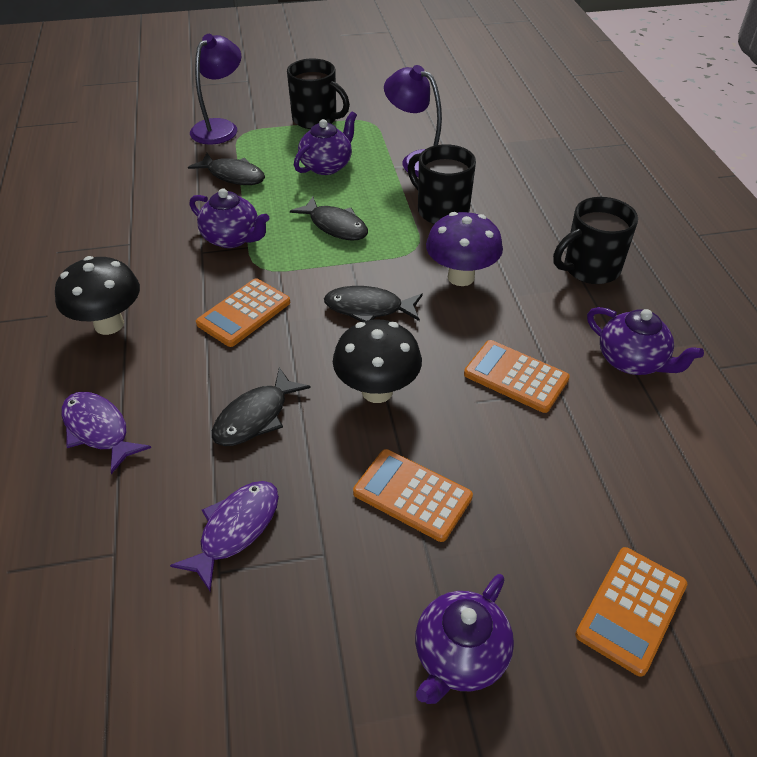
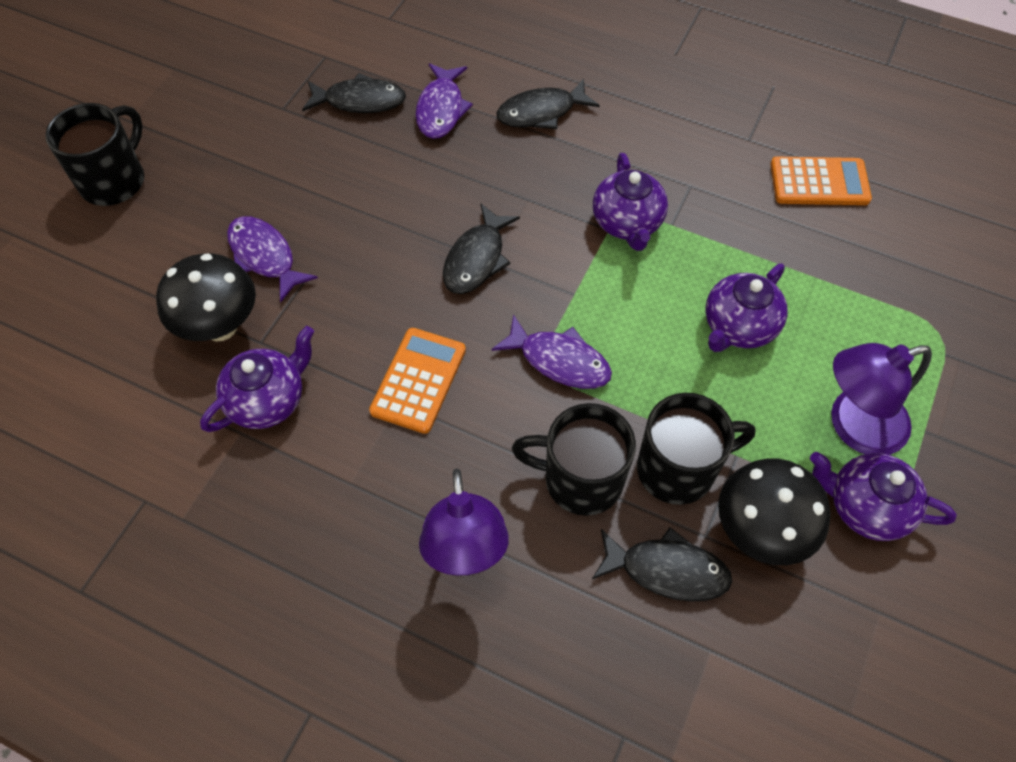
orange calculator: [196,278,290,347] [353,449,473,542] [464,340,570,413] [575,547,687,677] = 4 -> [369,328,466,434] [770,157,872,205] = 2
purple fish: [61,392,151,474] [170,481,279,592] = 2 -> [227,216,318,303] [416,63,473,139] [491,314,612,389] = 3
purple mushroom: [426,212,503,286] = 1 -> none = 0

